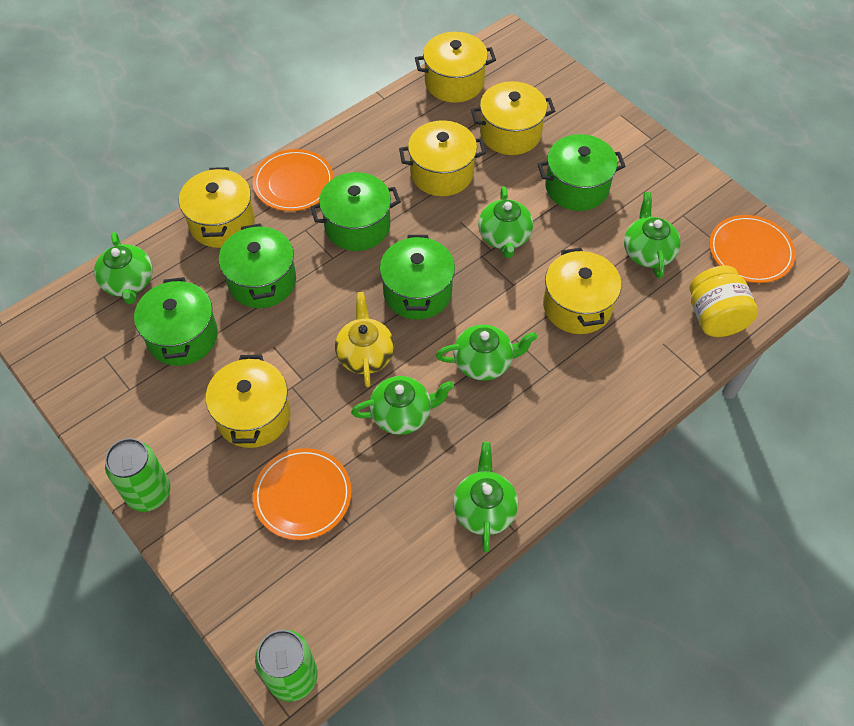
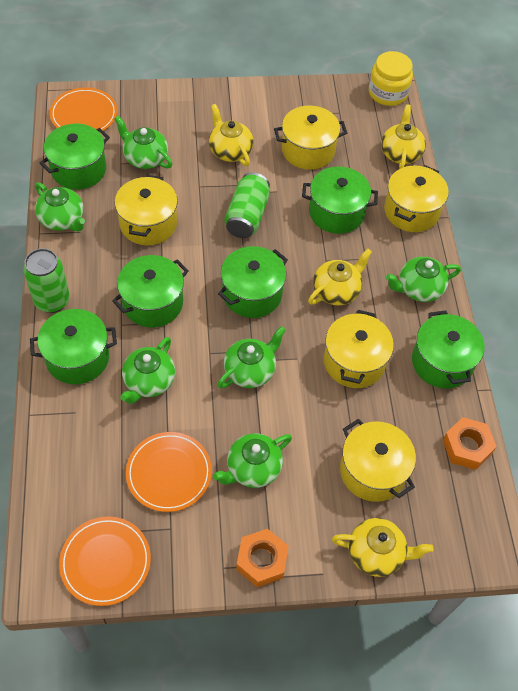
green pot: [134,277,218,366] [219,223,296,308] [310,172,401,251] [380,235,455,320] [538,134,626,211] = 5 -> [30,309,117,384] [39,124,110,189] [112,255,189,328] [218,246,288,318] [302,167,378,234] [412,310,485,389] = 6
orange nut: none = 0 -> [236,529,289,587] [443,417,497,470] = 2
yellow pot: [179,167,255,248] [206,355,291,448] [399,120,486,196] [415,32,496,103] [471,81,555,155] [543,248,621,334] = 6 -> [115,175,178,246] [274,106,347,170] [324,310,394,388] [340,419,416,502] [384,165,449,232] = 5
yellow teapot: [335,292,394,387] = 1 -> [209,104,254,166] [308,249,372,305] [332,518,434,577] [381,104,426,169] = 4

